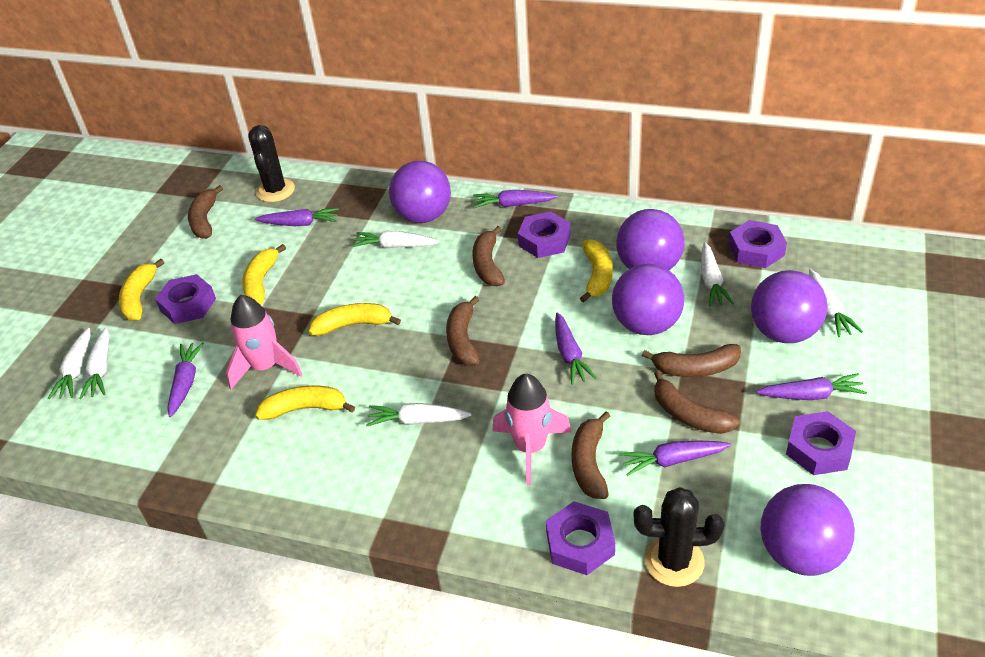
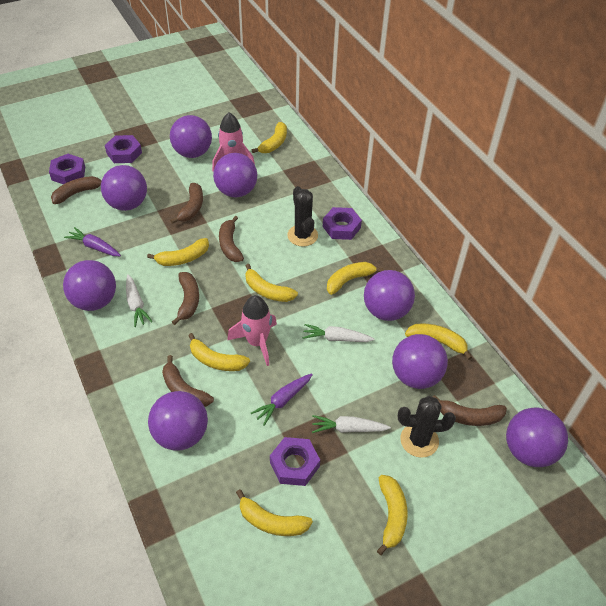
purple ball: [389,161,451,223] [612,264,684,335] [616,209,684,270] [751,270,827,343] [760,484,855,576] = 5 -> [63,260,116,311] [101,165,147,211] [148,391,208,451] [170,115,212,158] [213,153,257,197] [364,270,415,321] [392,334,448,389] [506,408,568,467] = 8
purple carrot: [167,342,204,417] [255,208,339,226] [473,190,557,208] [555,312,597,385] [619,440,731,476] [756,373,867,400] = 6 -> [64,227,121,256] [251,374,313,426] = 2
purple nut: [155,274,216,324] [518,212,571,258] [546,501,615,575] [728,220,787,268] [786,411,856,475] = 5 -> [49,154,85,184] [105,135,142,163] [270,437,320,486] [323,207,362,240] = 4
white carrot: [48,328,91,399] [79,328,109,399] [352,231,439,248] [366,403,472,426] [701,242,734,306] [809,269,863,337] = 6 -> [126,274,153,327] [302,324,374,342] [312,415,391,433] = 3
yellow banana: [119,259,164,321] [242,244,286,305] [255,385,355,420] [308,303,401,336] [580,239,613,302] = 5 -> [147,238,209,266] [188,333,250,371] [236,489,313,536] [245,264,298,302] [252,122,287,153] [327,262,384,295] [377,475,408,555] [405,323,472,360] = 8

